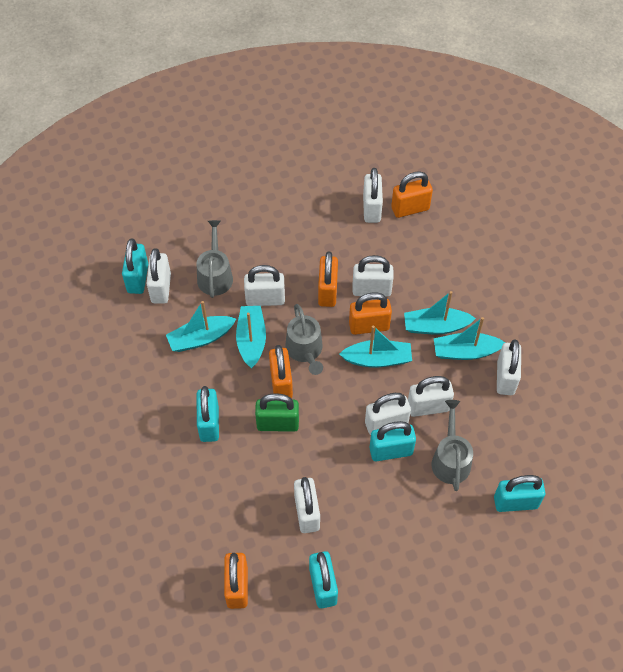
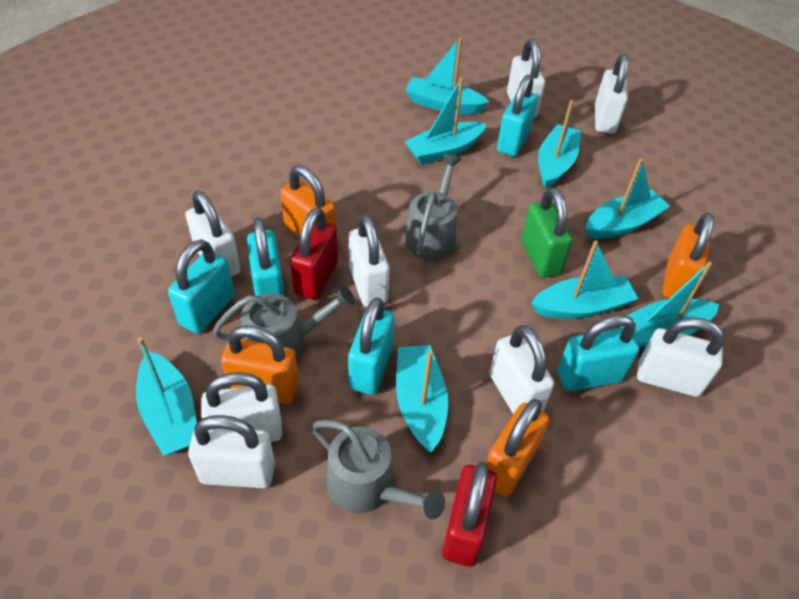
orange padlock: [224,553,248,609] [269,345,293,398] [318,252,338,307] [349,292,392,335] [391,171,433,218] = 5 -> [221,325,299,404] [280,165,336,237] [486,399,549,497] [662,212,714,298] = 4
red padlock: none = 0 -> [290,207,338,300] [442,462,497,567] = 2
turquoise boat: [166,301,236,352] [236,306,266,368] [339,326,412,368] [404,291,476,334] [434,317,505,360] = 5 -> [136,337,197,456] [396,345,448,452] [405,37,489,114] [405,78,487,164] [531,240,638,319] [538,100,581,188] [586,158,670,239] [621,262,719,347] = 8

